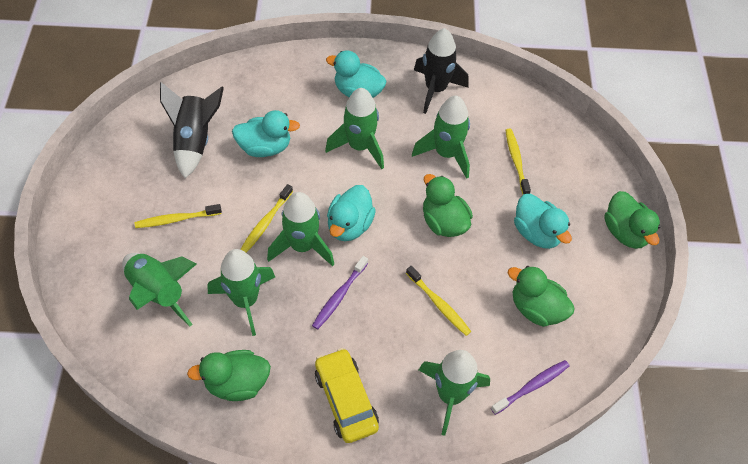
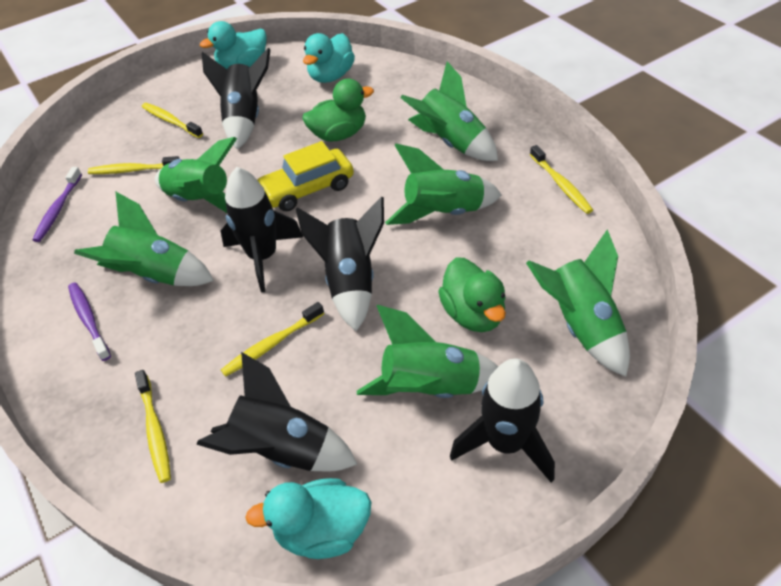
black rocket: [160,82,224,178] [414,28,469,114] = 2 -> [196,352,357,471] [202,48,271,149] [221,167,303,293] [296,197,384,331] [450,358,555,482] = 5
green duck: [187,350,271,401] [423,174,473,237] [508,266,575,327] [604,191,661,249] = 4 -> [302,79,374,142] [438,257,506,332] = 2
turquoise duck: [232,110,300,157] [326,51,386,98] [327,185,376,241] [514,194,572,249] = 4 -> [200,21,267,69] [245,478,372,559] [303,33,355,83] = 3
yellow toothbrush: [135,204,222,228] [240,184,293,253] [406,266,472,336] [505,129,531,194] = 4 -> [88,156,180,174] [135,370,171,483] [142,103,203,138] [221,302,324,377] [530,145,593,214] = 5

